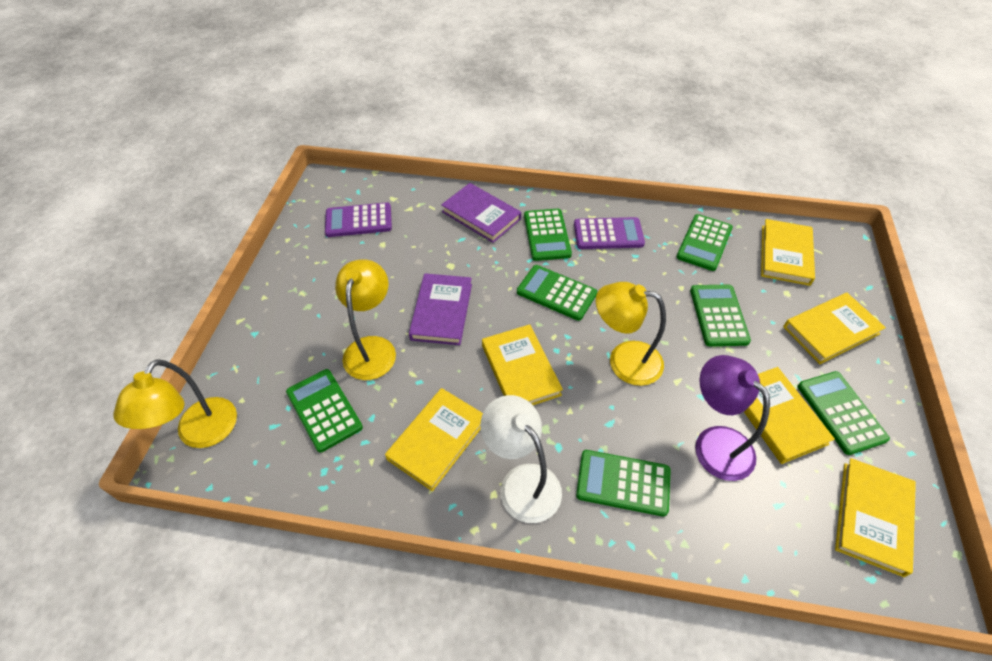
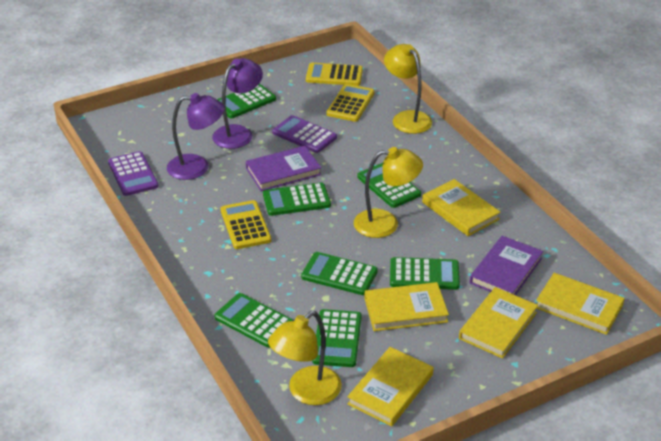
purple lamp: [695,355,770,481] = 1 -> [167,93,225,180] [212,58,263,149] = 2
white lamp: [480,395,562,523] = 1 -> none = 0
yellow book: [385,388,483,491] [482,324,563,405] [744,367,835,464] [761,219,815,286] [783,293,886,364] [835,458,916,577] = 6 -> [347,347,434,426] [364,282,449,331] [422,179,500,236] [459,287,538,359] [536,273,625,335] = 5
yellow calculator: none = 0 -> [220,200,271,249] [306,63,363,86] [326,84,375,122] = 3

